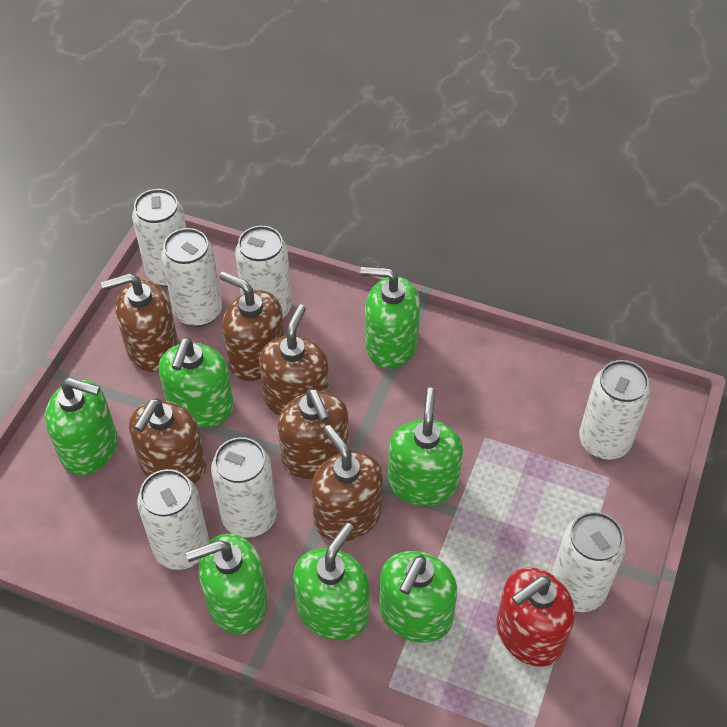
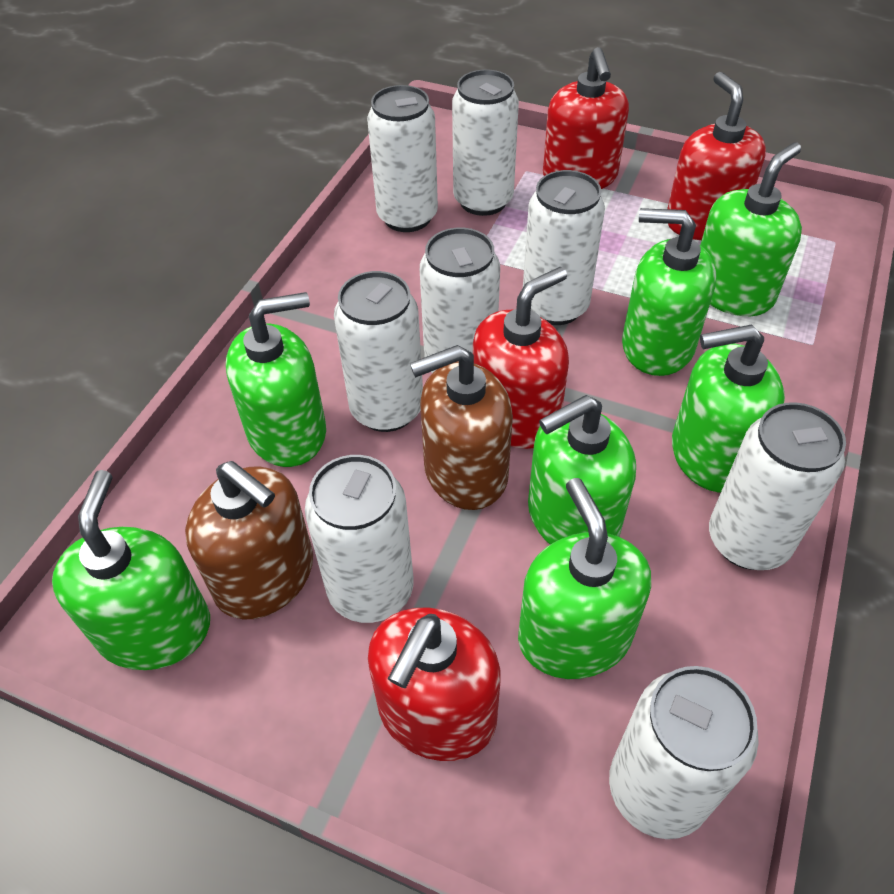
brown soap dispenser: [101,273,178,372] [129,398,206,484] [219,271,284,381] [259,304,330,416] [278,388,349,479] [311,425,383,541] = 6 -> [185,461,313,619] [410,345,513,510] = 2
red soap dispenser: [497,567,575,667] = 1 -> [368,608,501,761] [473,267,569,449] [543,47,629,189] [667,72,766,240] = 4
white can: [132,189,186,287] [137,469,209,570] [161,228,222,327] [211,437,277,538] [235,226,292,317] [552,512,626,612] [579,360,650,460] = 7 -> [305,455,414,623] [334,271,423,432] [367,85,438,232] [420,228,500,373] [452,69,519,216] [523,170,605,325] [609,666,759,839] [709,402,846,570] = 8

